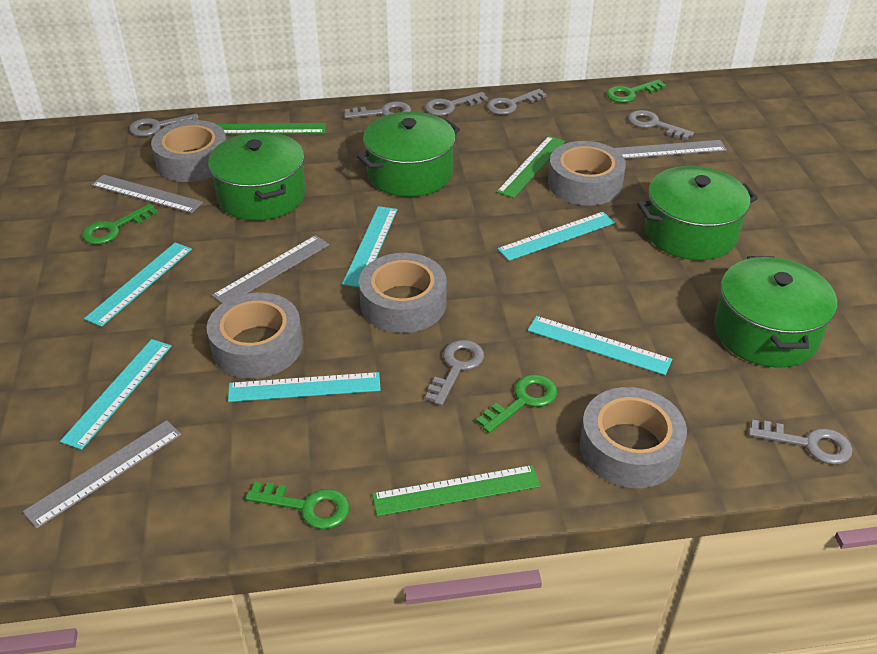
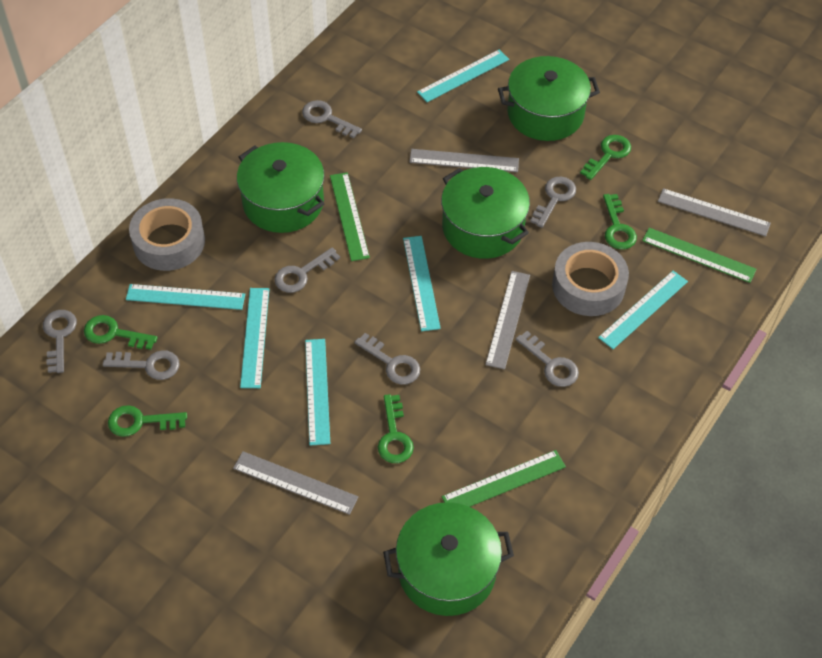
green key: [82,204,158,245] [245,482,350,529] [476,374,557,433] [606,79,666,103] = 4 -> [84,315,158,350] [108,405,187,437] [378,394,414,463] [580,135,631,180] [603,194,637,249] = 5
grey tape: [151,120,226,182] [207,292,303,379] [359,253,447,333] [548,141,626,206] [579,387,687,488] = 5 -> [129,198,205,271] [552,242,629,316] = 2

